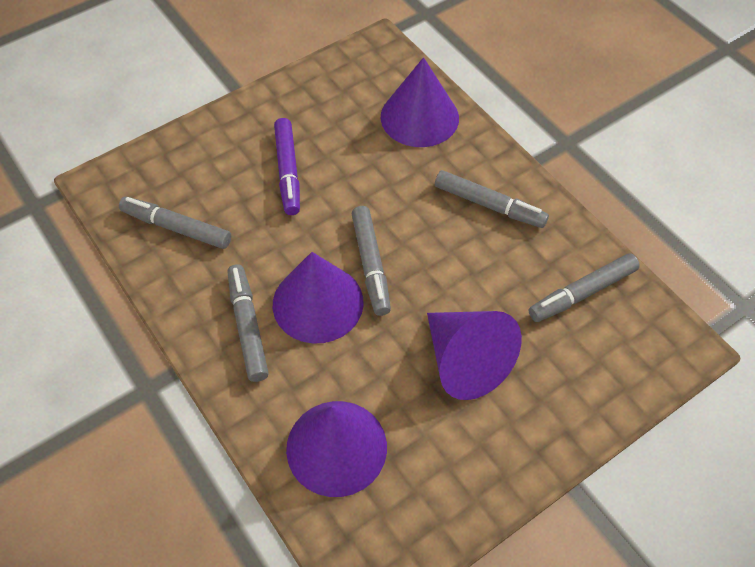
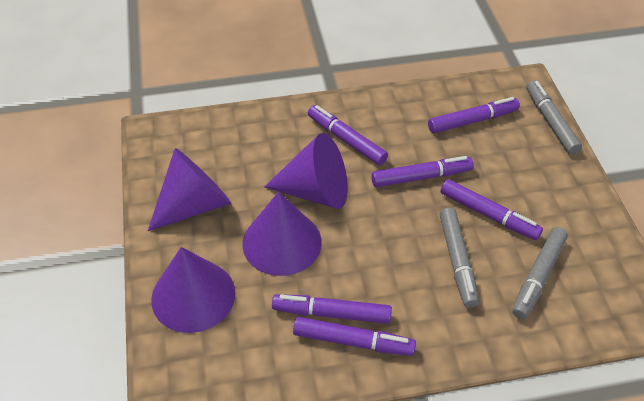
grey marker: [119,196,231,249] [227,264,269,382] [352,206,391,316] [435,170,549,228] [529,253,640,322] = 5 -> [440,208,479,308] [512,227,568,319] [526,80,582,155] = 3
purple marker: [274,118,300,215] = 1 -> [272,294,392,324] [293,317,416,356] [308,105,388,165] [371,156,474,187] [428,97,520,133] [440,179,543,240] = 6

